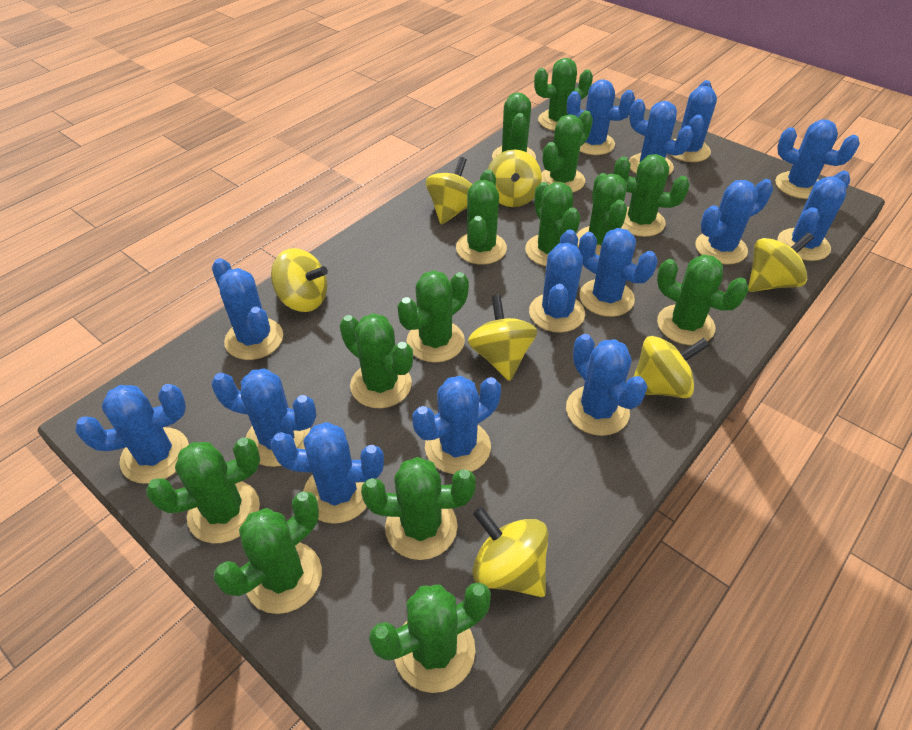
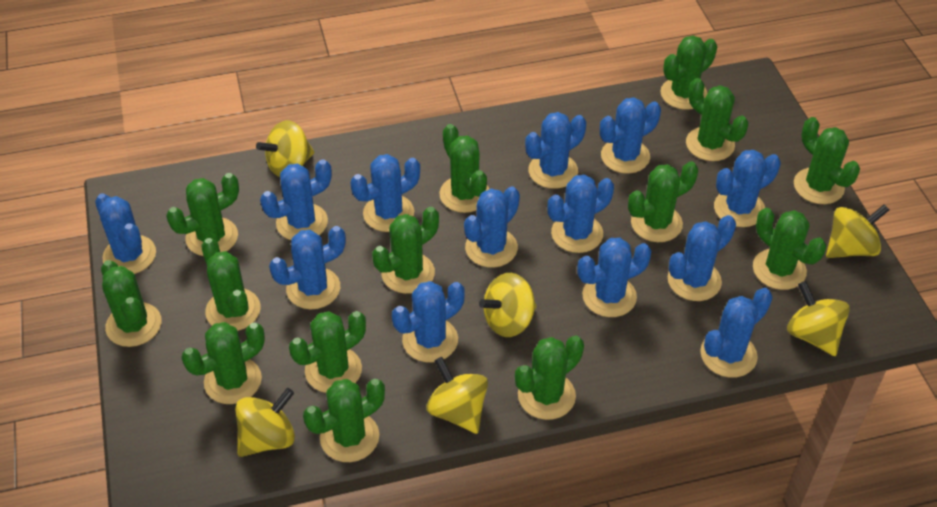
blue cactus: [76,384,189,484] [211,368,316,467] [212,258,283,360] [270,422,384,524] [412,376,501,474] [529,229,585,333] [566,334,648,436] [567,79,635,155] [579,228,658,317] [629,99,693,175] [671,80,717,162] [695,179,773,265] [775,119,860,199] [778,171,850,261] = 14 -> [95,194,156,274] [260,159,332,240] [269,226,346,309] [350,154,420,232] [392,281,465,362] [464,186,520,268] [525,112,586,189] [547,174,614,253] [577,238,652,317] [600,97,661,174] [668,215,736,301] [700,288,773,378] [714,150,781,227] = 13
yellow spinning top: [271,248,328,312] [426,157,472,224] [468,294,537,381] [472,507,548,597] [488,149,542,207] [634,336,710,398] [748,232,814,292] = 7 -> [235,388,295,457] [256,120,314,177] [426,357,488,434] [479,273,537,337] [787,281,850,356] [826,204,889,258] = 6

